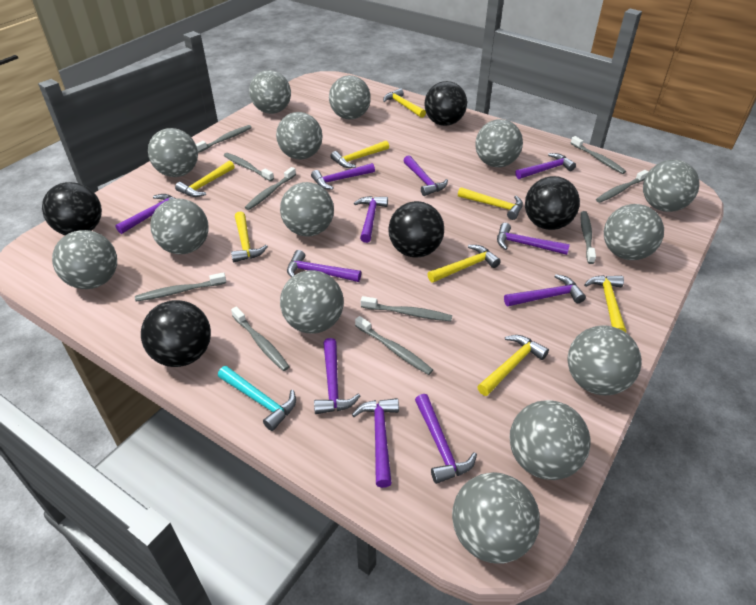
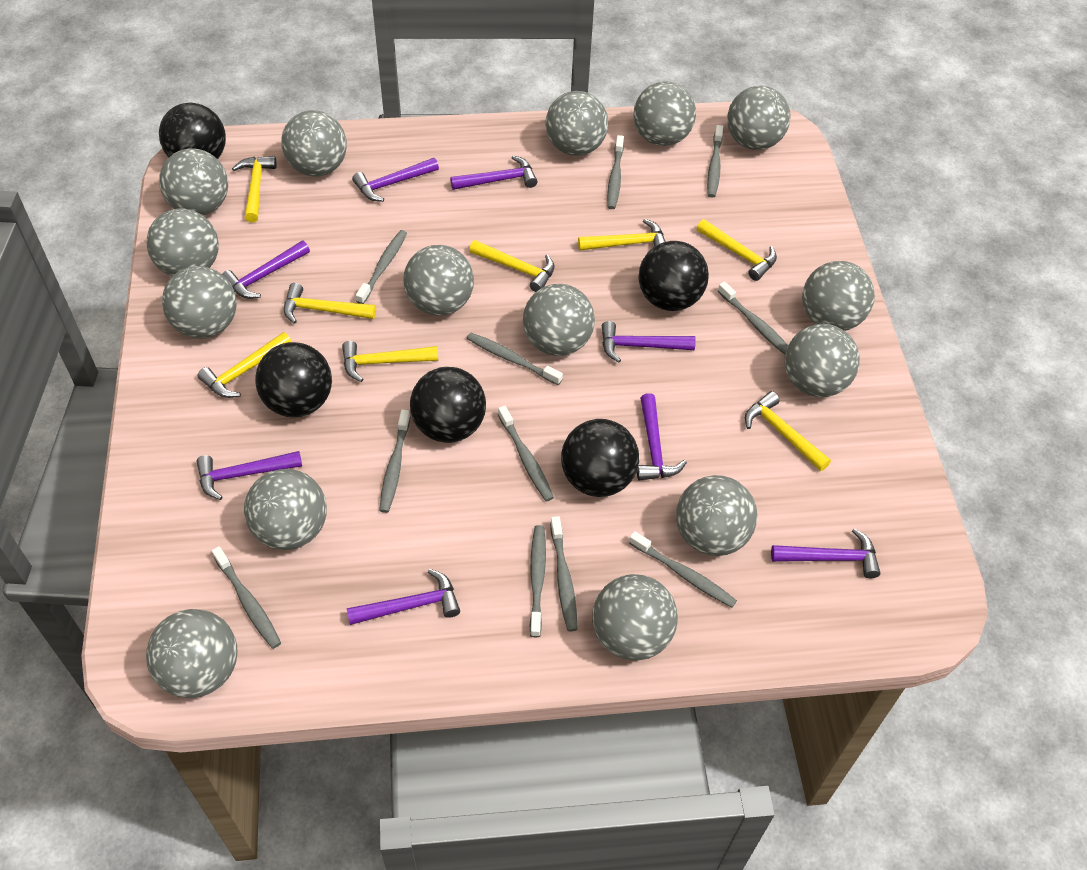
grey ball: [52,230,117,289] [148,128,198,177] [150,199,209,254] [249,70,291,114] [276,112,323,160] [280,182,334,237] [280,270,344,334] [329,75,371,119] [452,472,540,564] [475,119,523,167] [510,400,590,480] [567,325,642,395] [604,204,664,260] [643,160,700,212] = 14 -> [146,609,238,698] [147,208,219,276] [159,148,228,215] [162,266,237,338] [244,469,327,550] [281,110,347,177] [403,245,474,316] [523,284,595,356] [545,91,608,156] [592,574,678,661] [633,81,696,146] [676,475,757,556] [727,86,790,150] [785,324,860,397] [802,261,875,331] = 15
grey toothbrush: [135,272,226,302] [196,125,252,153] [224,153,274,181] [231,307,290,371] [244,167,296,210] [355,316,433,375] [361,296,452,321] [571,136,626,174] [581,211,596,264] [596,170,649,203] = 10 -> [212,546,281,649] [356,230,407,304] [379,410,410,513] [467,333,563,385] [498,406,554,501] [530,525,546,637] [550,516,578,631] [607,135,624,209] [629,531,737,608] [707,125,723,198] [718,281,788,355] = 11
purple hammer: [115,194,176,234] [287,250,361,282] [311,163,375,190] [314,338,360,414] [352,398,399,488] [354,196,388,243] [403,156,448,196] [415,394,477,484] [497,223,570,255] [504,274,586,306] [515,153,576,179] = 11 -> [197,451,302,500] [222,241,310,299] [347,569,460,625] [352,158,439,202] [450,156,538,190] [602,321,696,362] [637,393,687,481] [771,528,880,578] = 8
turquoise hammer: [218,366,296,431] = 1 -> none = 0

